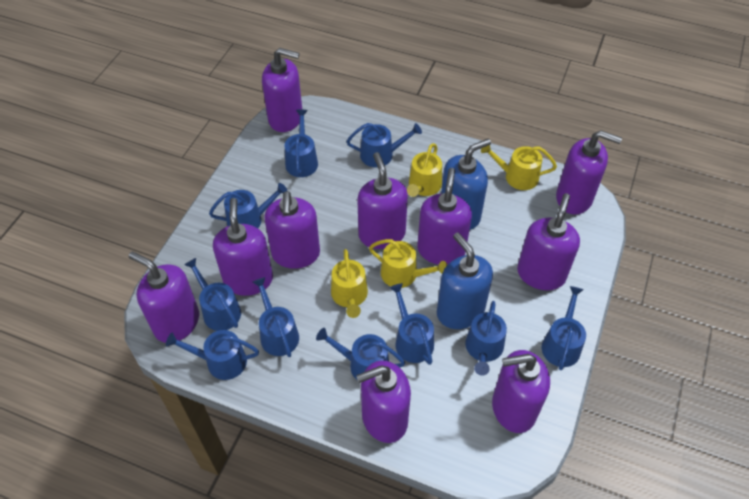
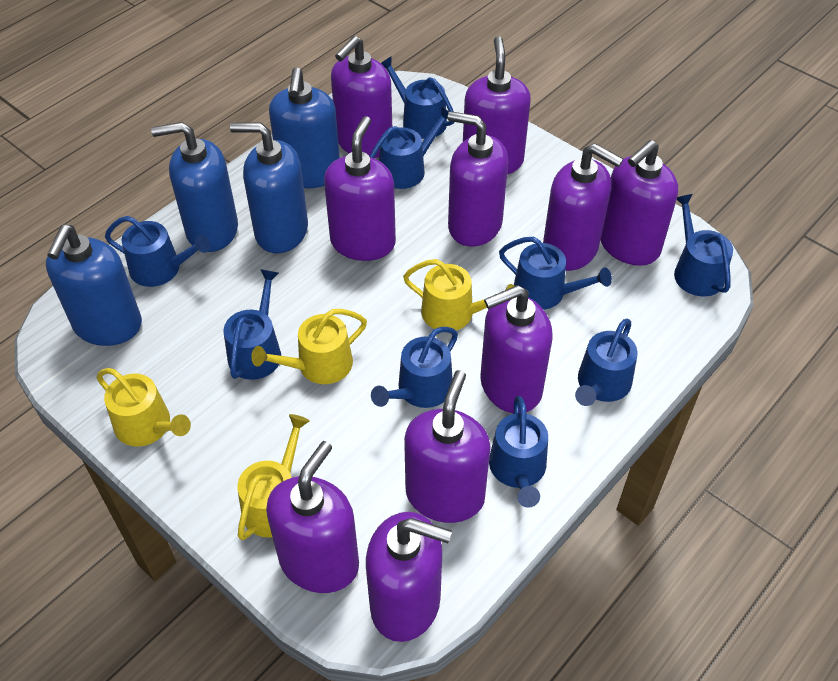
blue soap dispenser: [437,233,493,329] [441,139,491,230] = 2 -> [46,225,142,346] [151,122,238,252] [230,122,308,253] [269,67,340,188] = 4
blue watering can: [166,330,259,380] [184,258,241,331] [209,183,287,228] [253,277,299,357] [285,110,318,177] [316,328,405,380] [346,123,422,167] [390,283,434,365] [465,301,507,376] [542,286,586,370] = 10 -> [105,216,211,287] [224,269,281,380] [369,106,449,189] [371,327,458,408] [381,56,454,139] [489,396,548,508] [499,237,612,310] [575,319,638,406] [674,194,733,297] = 9

